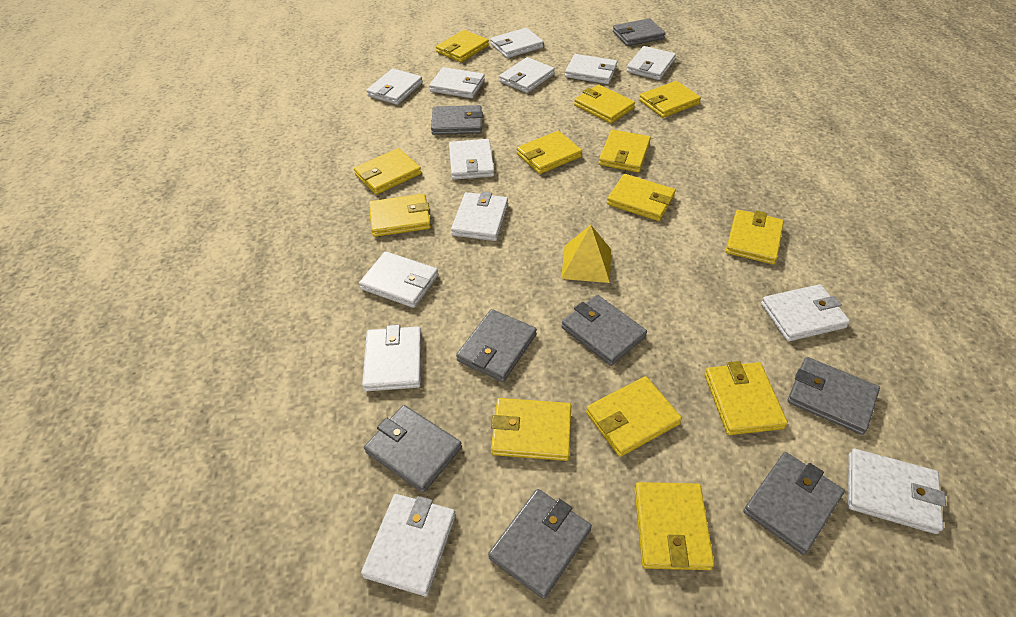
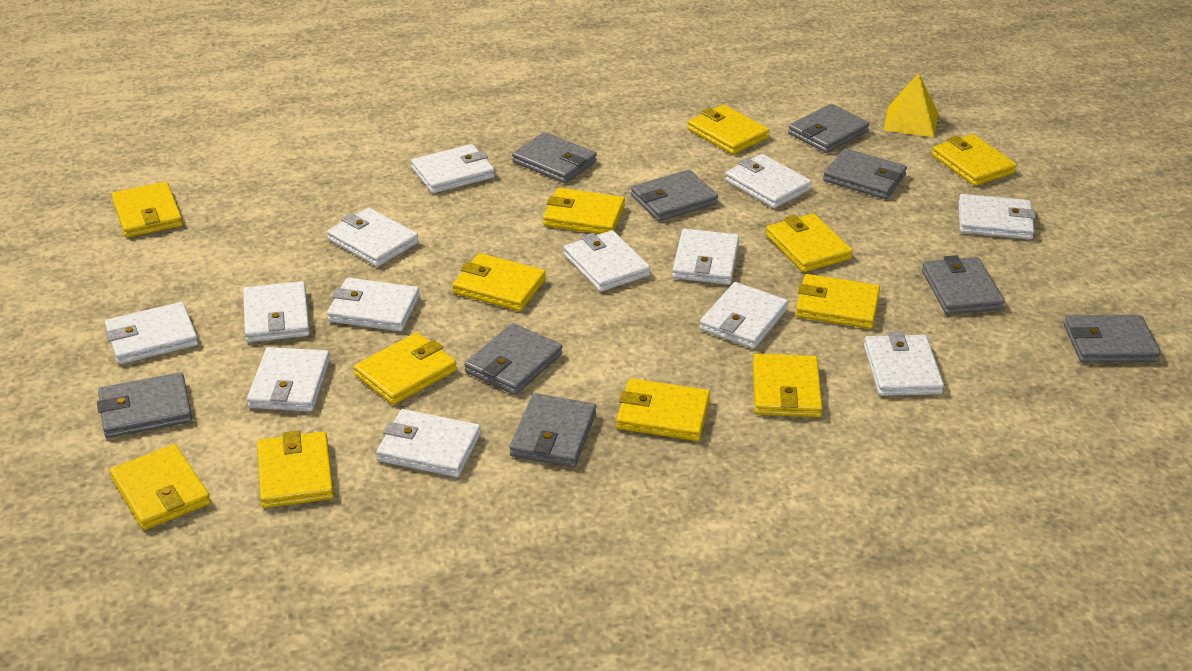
grey wallet: [364,405,462,493] [431,105,483,135] [456,309,537,382] [488,489,592,599] [562,295,647,366] [613,18,665,46] [744,452,845,555] [787,357,880,435] = 8 -> [97,372,192,438] [465,323,562,395] [510,393,596,467] [512,132,597,183] [631,170,718,221] [788,104,870,153] [823,148,907,199] [922,255,1004,314] [1064,315,1161,363] = 9
yellow wallet: [354,148,421,195] [369,194,431,237] [436,30,489,62] [491,398,571,461] [517,131,582,174] [574,85,635,123] [586,376,682,457] [599,129,651,172] [607,174,676,221] [634,482,714,570] [639,81,701,118] [704,361,788,435] [726,209,784,265] = 13 -> [110,444,211,530] [112,182,183,238] [257,431,334,508] [354,333,457,405] [453,253,546,311] [543,188,625,234] [616,378,710,441] [688,105,770,154] [753,353,823,417] [766,213,853,272] [796,274,880,329] [932,134,1017,186] = 12

